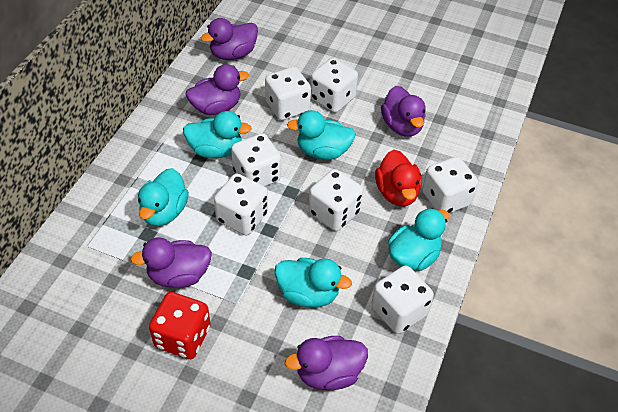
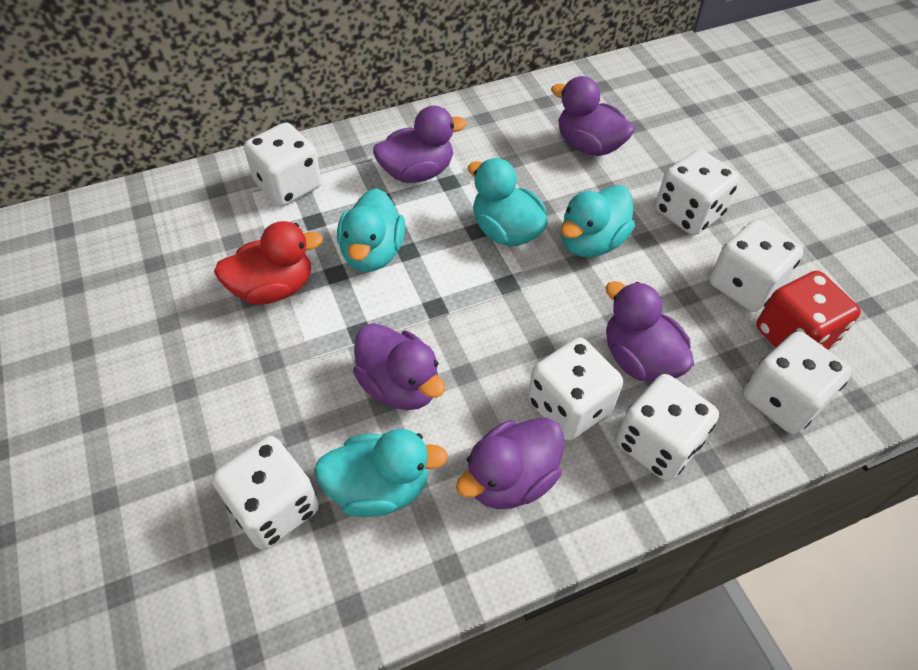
turquoise duck: [138,168,189,226] [183,111,252,158] [275,258,352,307] [287,110,356,160] [388,208,450,271] = 5 -> [314,429,448,517] [337,188,405,272] [468,158,548,246] [561,185,635,257] = 4

